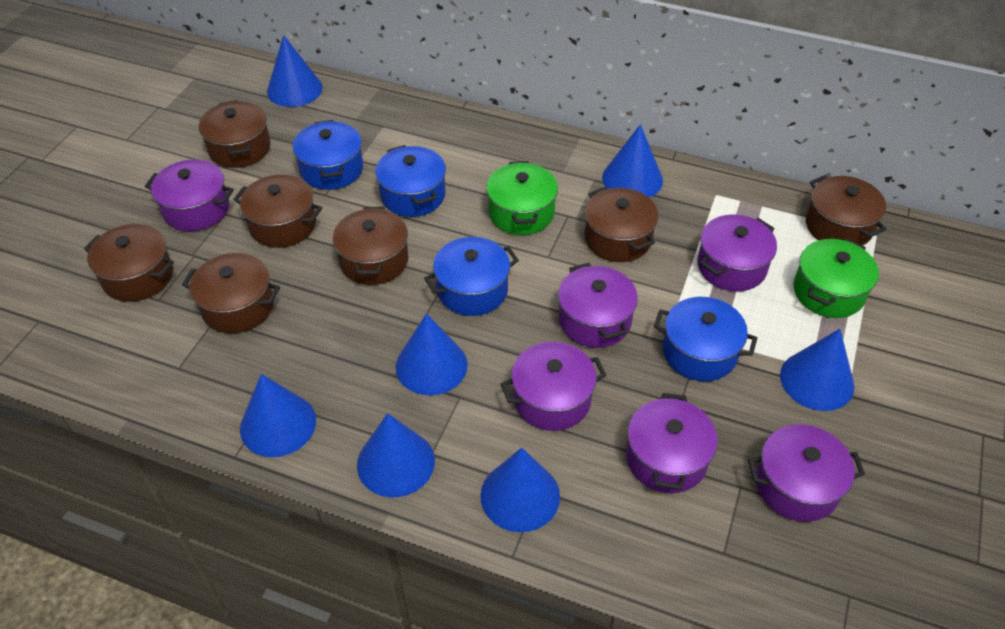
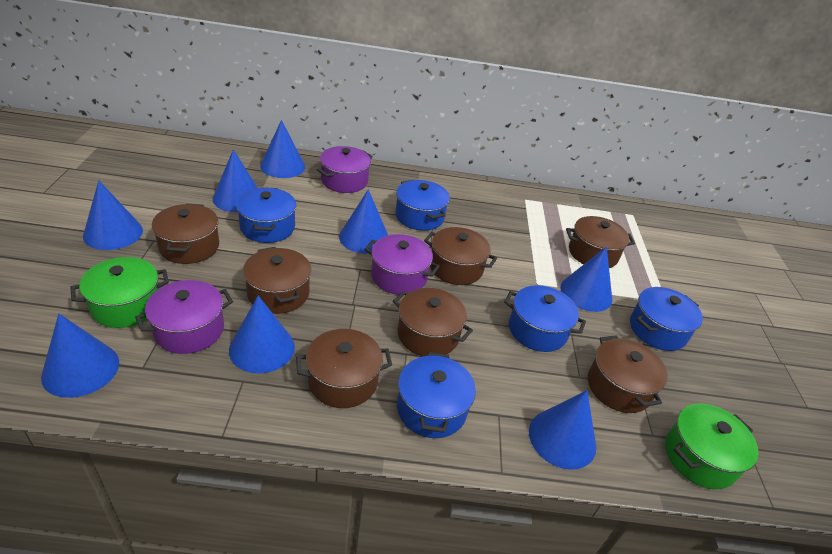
blue cone: [240,374,316,457] [267,35,323,107] [357,413,435,497] [396,313,468,396] [480,448,560,532] [602,124,663,197] [780,329,854,411] = 7 -> [41,314,119,398] [83,180,143,250] [213,149,257,212] [229,296,295,373] [260,120,305,178] [339,189,388,254] [529,390,596,470] [561,247,612,312] = 8
blue pot: [293,120,363,190] [375,145,446,217] [424,237,519,316] [654,297,757,381] = 4 -> [236,187,296,243] [395,180,450,231] [397,352,476,438] [504,285,586,352] [630,287,703,351] = 5
purple pot: [145,159,234,231] [500,342,607,431] [558,263,638,348] [626,393,718,493] [697,214,777,292] [748,424,865,522] = 6 -> [135,280,233,354] [317,146,373,193] [364,234,440,295] = 3

